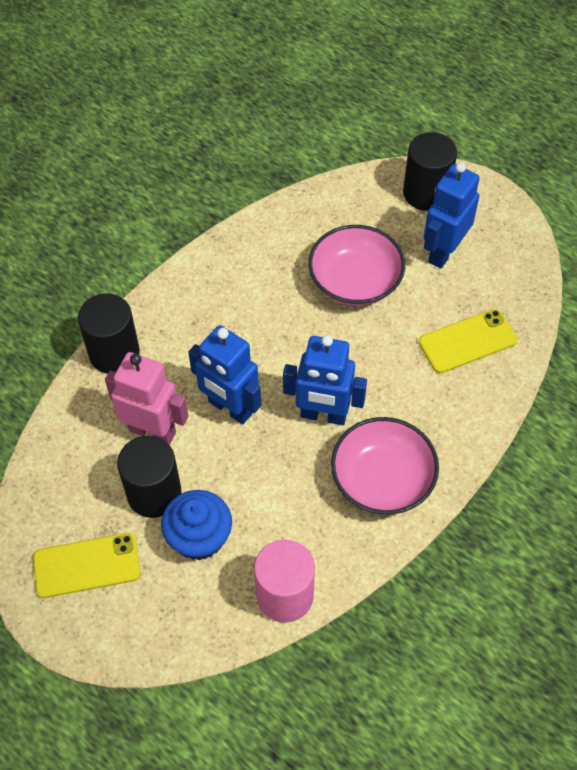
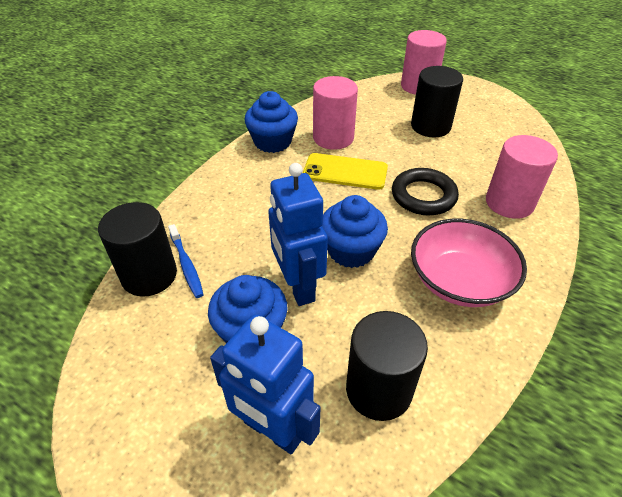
black ring: none = 0 -> [392,168,459,215] = 1
blue cupcake: [161,490,232,560] = 1 -> [208,275,288,343] [245,91,298,153] [322,195,388,268] = 3
blue robot: [188,325,261,425] [283,335,367,425] [424,162,480,269] = 3 -> [210,315,320,454] [268,163,328,306] = 2
blue toothbrush: none = 0 -> [168,224,204,298] = 1
pink bowl: [308,225,405,306] [331,417,439,515] = 2 -> [411,219,527,307] = 1
pink cylinder: [254,540,315,623] = 1 -> [313,76,358,150] [401,30,447,95] [486,135,558,219] = 3
pink robot: [105,352,188,445] = 1 -> none = 0
yellow phone: [33,533,141,598] [419,309,517,373] = 2 -> [303,153,388,190] = 1

